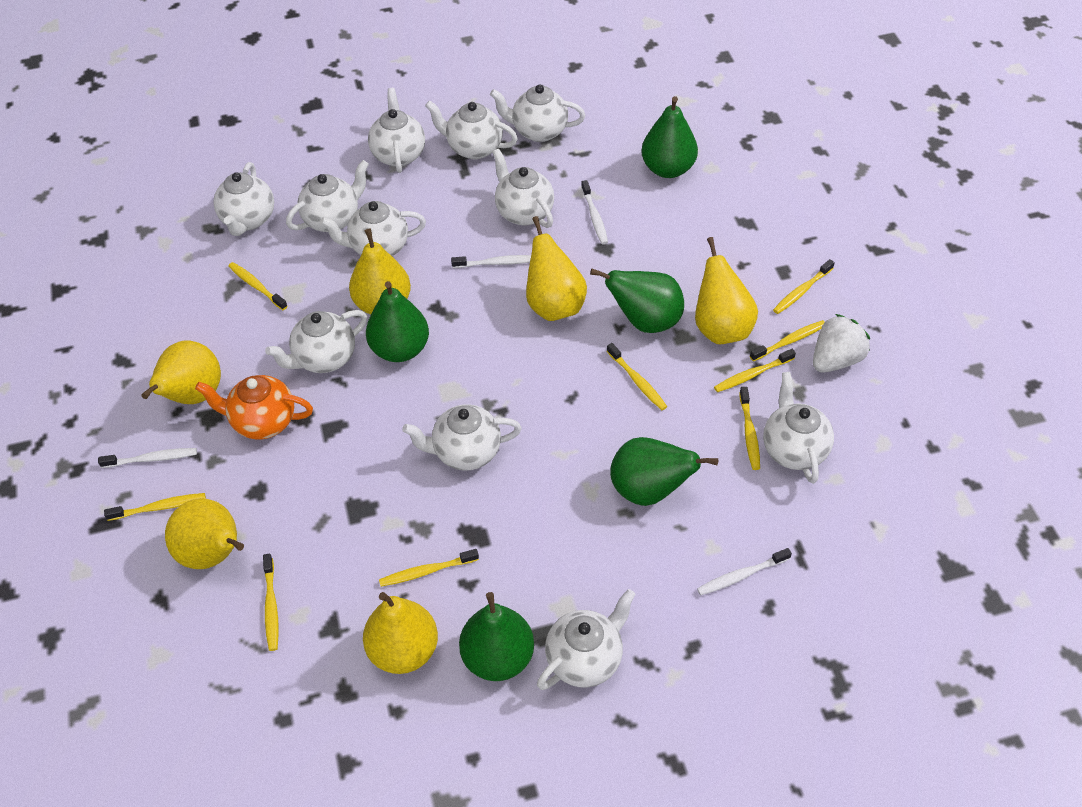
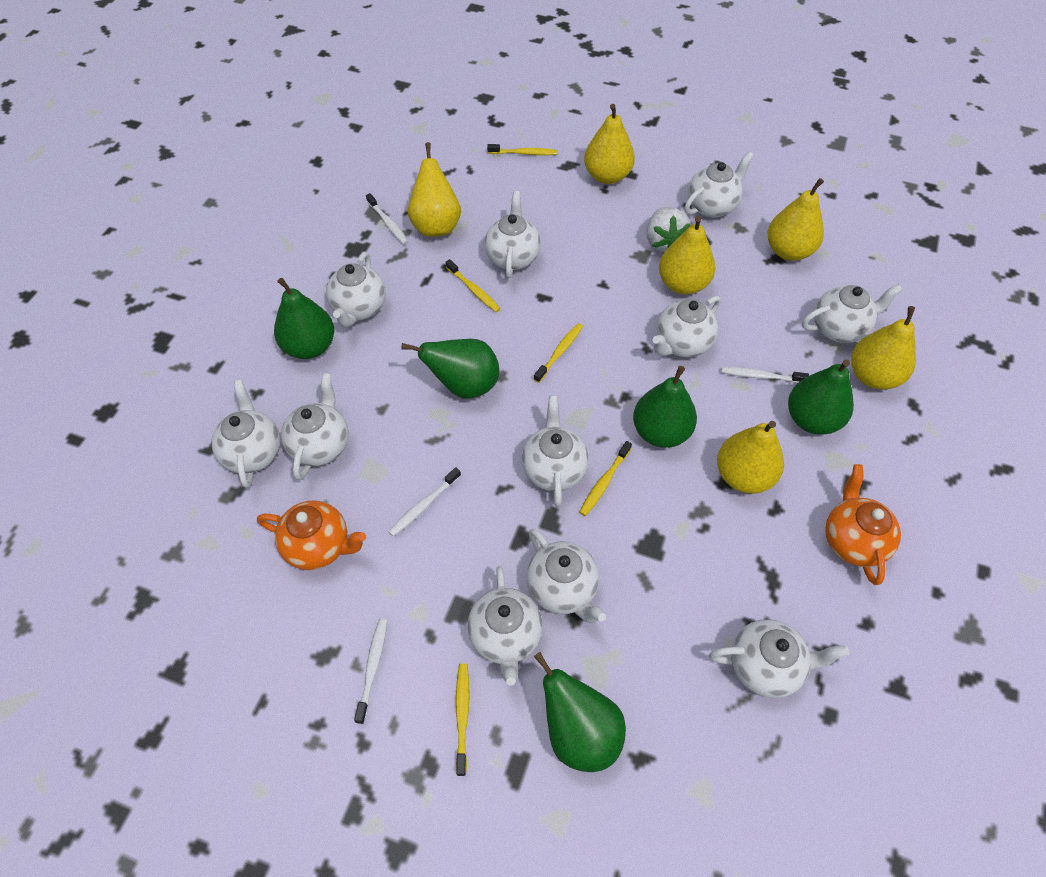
orange teapot: [195,375,313,439] = 1 -> [257,500,366,570] [825,464,901,585] = 2
yellow toothbrush: [104,493,206,521] [228,262,288,310] [263,554,279,651] [379,549,479,587] [607,343,667,410] [714,349,796,392] [739,387,760,470] [750,320,825,362] [773,259,835,314] = 9 -> [446,259,501,312] [456,664,470,776] [487,144,557,155] [534,323,583,383] [580,441,632,516] = 5

